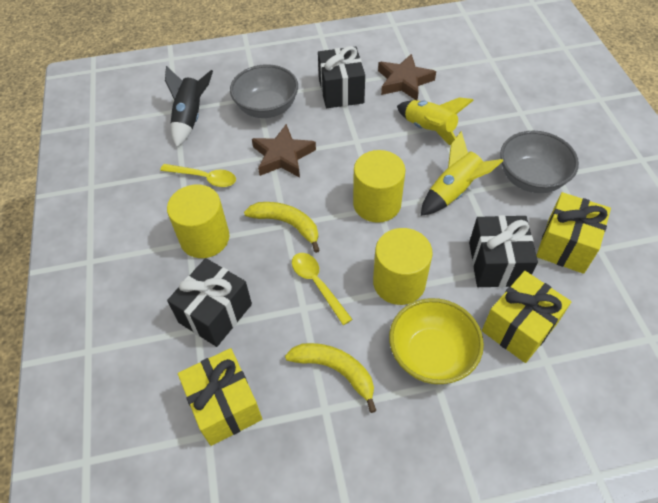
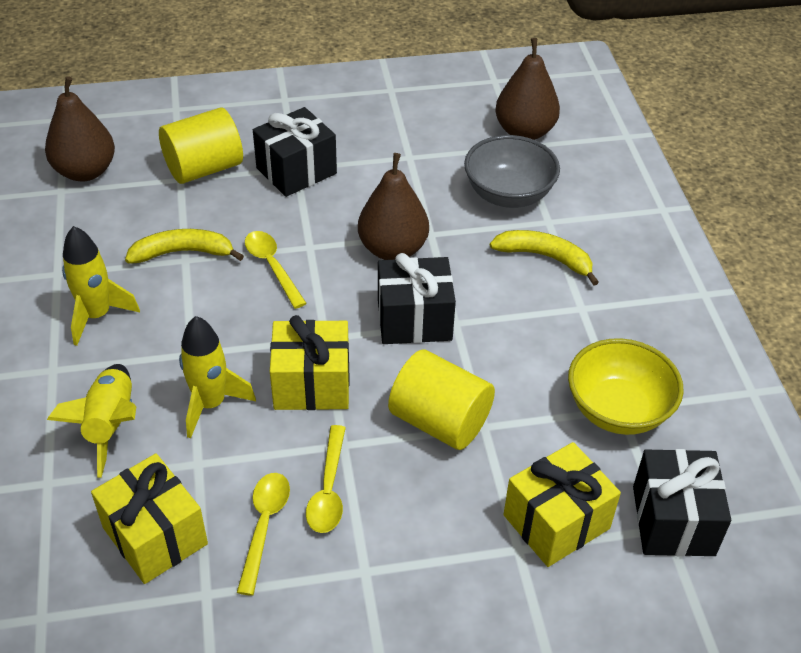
black rocket: [165,66,213,147] = 1 -> none = 0
brown pear: none = 0 -> [45,76,115,181] [358,153,429,260] [495,38,560,140] = 3
brown star: [252,124,316,178] [378,54,436,100] = 2 -> none = 0
grey bowl: [230,64,298,118] [500,131,579,193] = 2 -> [464,135,560,208] = 1
yellow cylinder: [167,185,229,258] [353,150,406,223] [373,228,433,305] = 3 -> [159,107,243,184] [388,349,495,450] = 2
yellow rocket: [397,98,474,145] [421,131,503,216] = 2 -> [47,364,136,478] [62,226,140,346] [179,316,256,438] = 3
yellow spoon: [160,164,236,187] [292,253,352,325] = 2 -> [237,473,290,596] [245,231,307,309] [306,425,346,533] = 3

